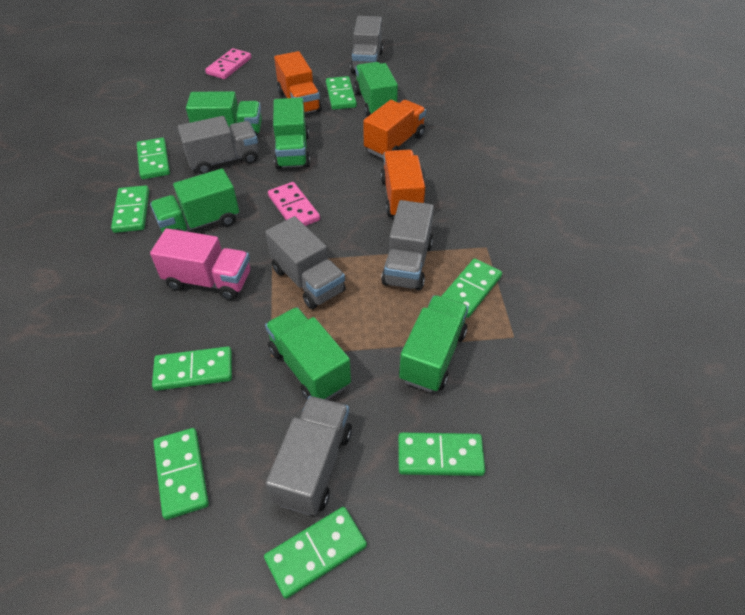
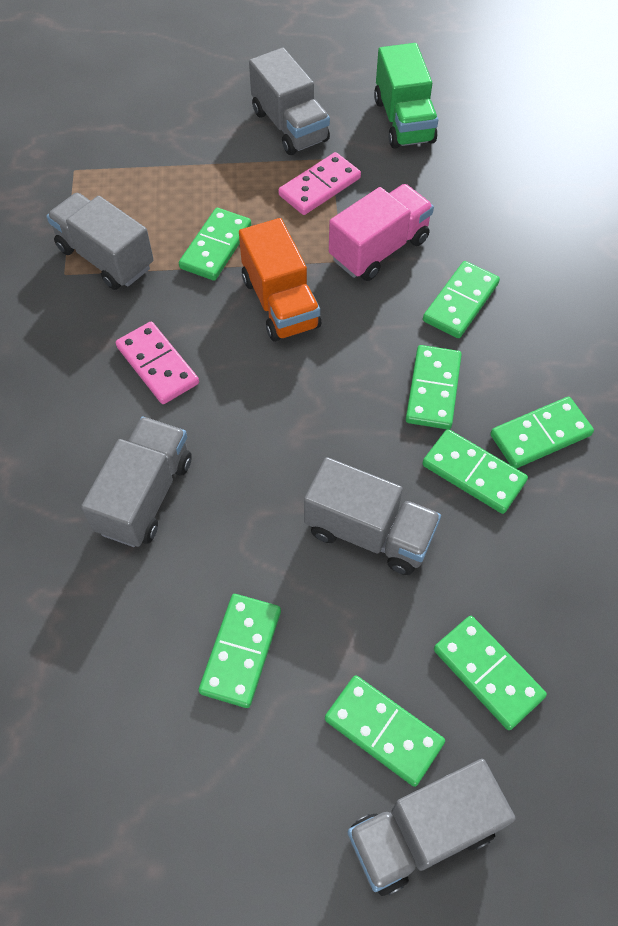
green truck: [150,169,239,233] [186,91,262,137] [265,307,351,400] [273,98,310,169] [354,62,398,117] [399,295,469,392] = 6 -> [374,43,438,149] = 1
orange truck: [274,51,322,113] [363,100,426,158] [381,150,425,217] = 3 -> [239,218,321,342] = 1

